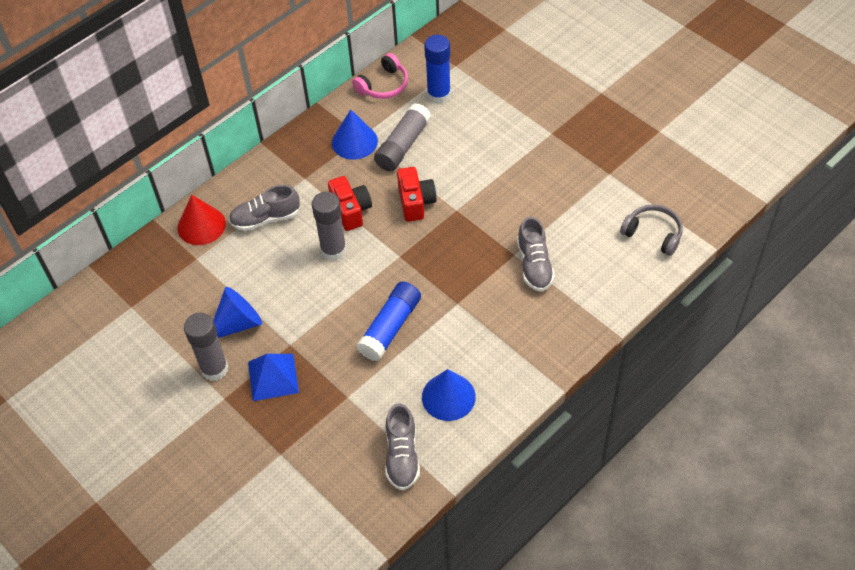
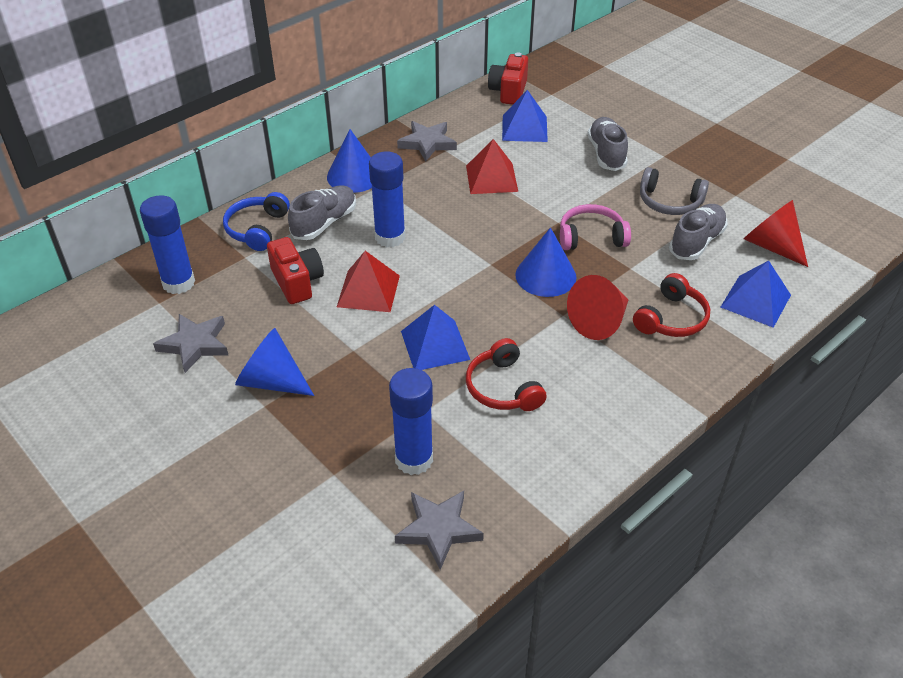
blue glue stick: [357,281,421,361] [424,35,451,104] = 2 -> [140,195,195,294] [369,151,405,247] [389,368,433,475] = 3
blue headphones: none = 0 -> [223,192,290,251] = 1
blue pyramid: [248,354,299,401] = 1 -> [401,305,470,370] [502,90,548,142] [721,260,791,328] = 3
grey glue stick: [184,313,229,381] [312,192,347,261] [374,103,431,171] = 3 -> none = 0
grey star: none = 0 -> [153,314,229,373] [395,491,484,570] [397,121,457,162] = 3
red cone: [177,195,226,245] = 1 -> [567,275,629,340] [744,200,808,267] = 2
red headphones: none = 0 -> [466,338,547,411] [633,273,710,337] = 2
red pyramid: none = 0 -> [337,251,400,312] [466,139,518,194] = 2

